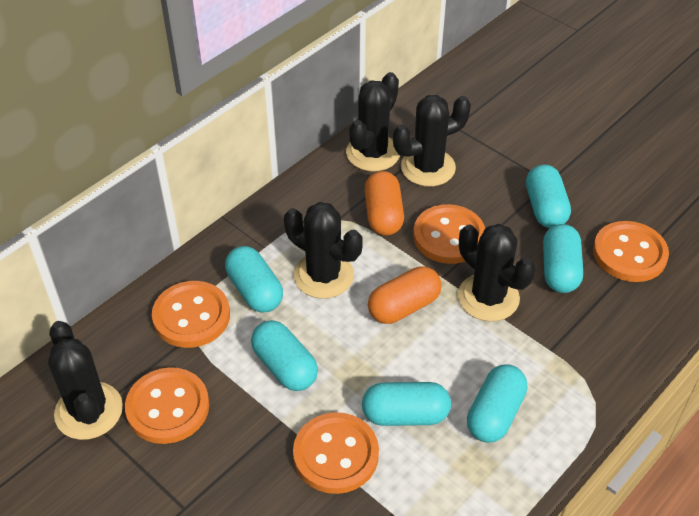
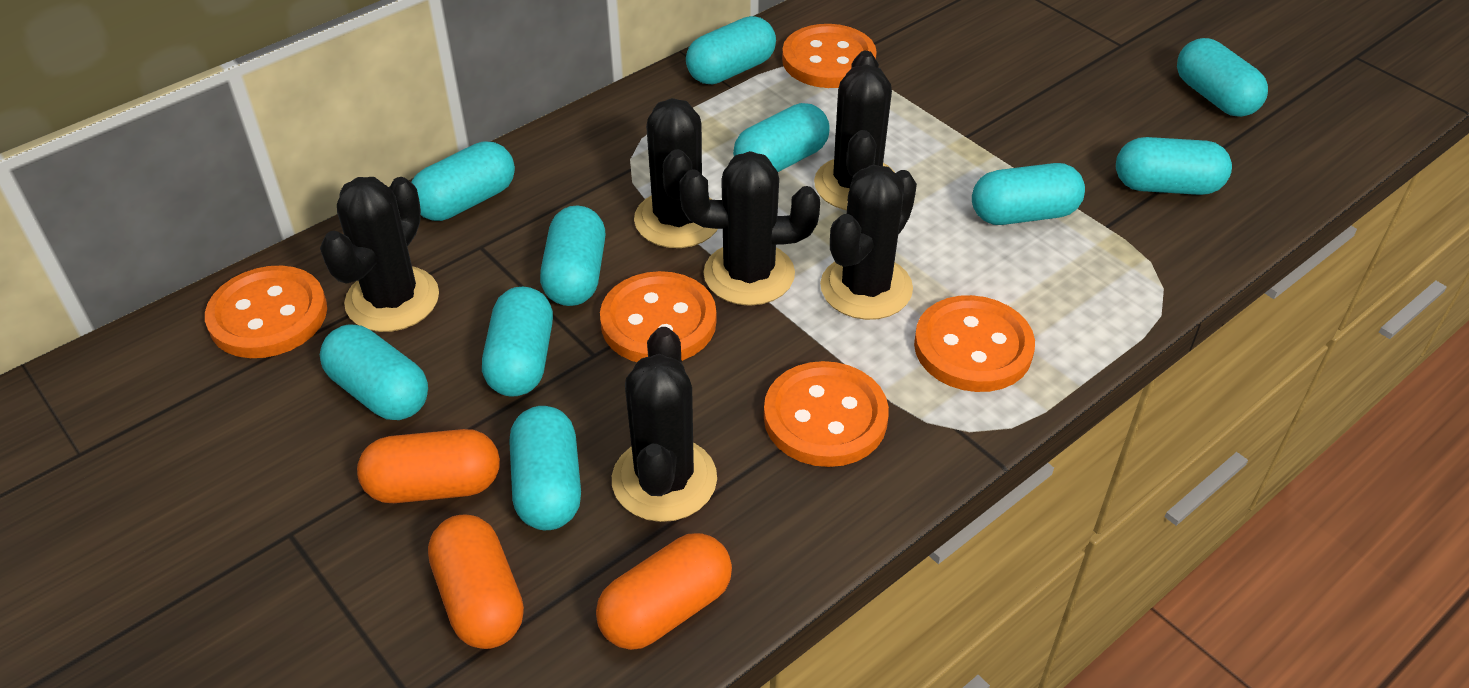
black cactus: [48,321,123,440] [284,202,363,299] [346,72,400,172] [393,95,471,187] [458,224,536,321] = 5 -> [320,177,439,332] [612,327,717,522] [634,98,718,248] [679,151,820,306] [814,51,894,210] [820,165,917,320] = 6
orange capsule: [364,171,404,236] [368,267,442,324] = 2 -> [357,429,500,503] [428,515,524,649] [596,533,732,650] = 3
turquoise capsule: [225,246,283,313] [251,320,318,391] [362,382,451,426] [467,364,527,443] [526,165,571,228] [543,224,583,293] = 6 -> [320,325,428,420] [411,141,515,221] [482,287,553,397] [509,406,581,530] [540,206,606,306] [686,16,776,85] [733,103,830,172] [972,163,1085,225] [1116,137,1232,195] [1177,38,1268,117] = 10

